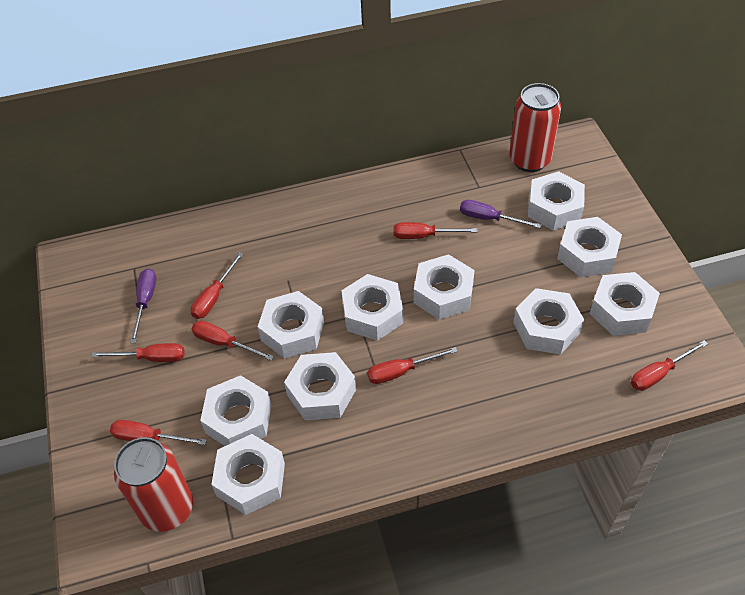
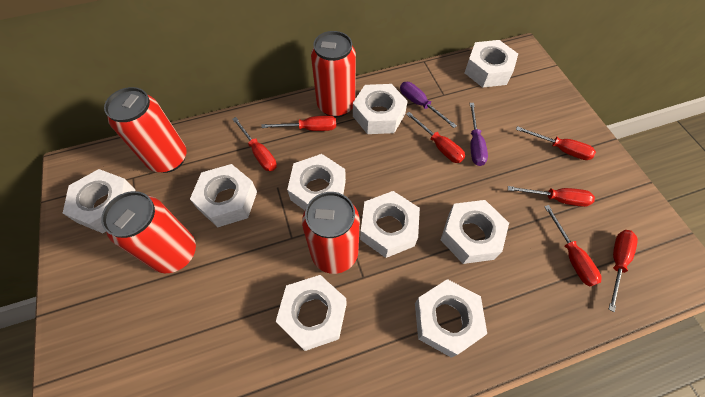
red can: [114,437,193,532] [509,83,561,172] = 2 -> [101,191,196,273] [104,87,187,173] [302,192,360,274] [311,31,356,117] = 4
white nut: [200,375,271,446] [211,434,285,515] [258,291,324,359] [284,352,356,421] [341,274,403,341] [414,254,475,320] [513,288,584,355] [528,171,585,231] [557,217,622,277] [589,272,660,336] = 10 -> [63,169,136,233] [190,164,257,227] [276,275,347,351] [287,154,346,210] [353,84,408,134] [360,191,420,258] [415,279,487,358] [441,200,509,264] [464,40,518,88] = 9

